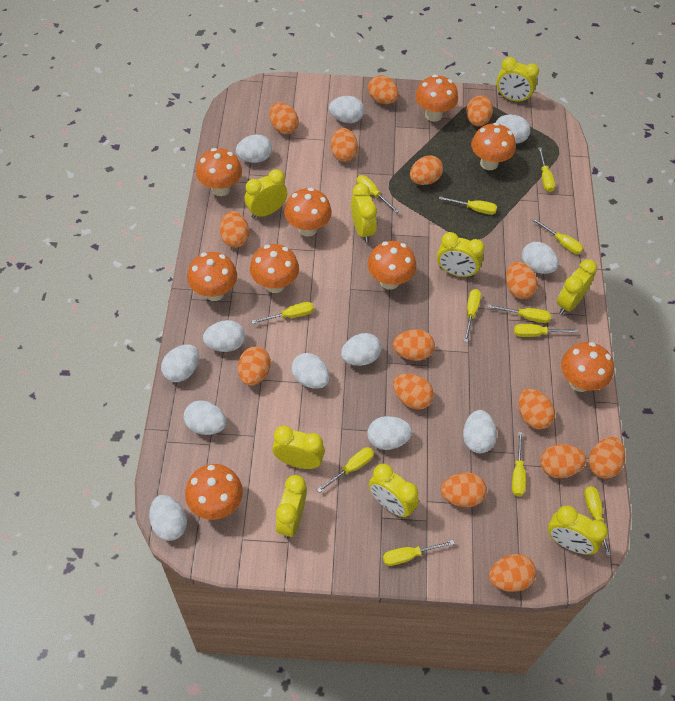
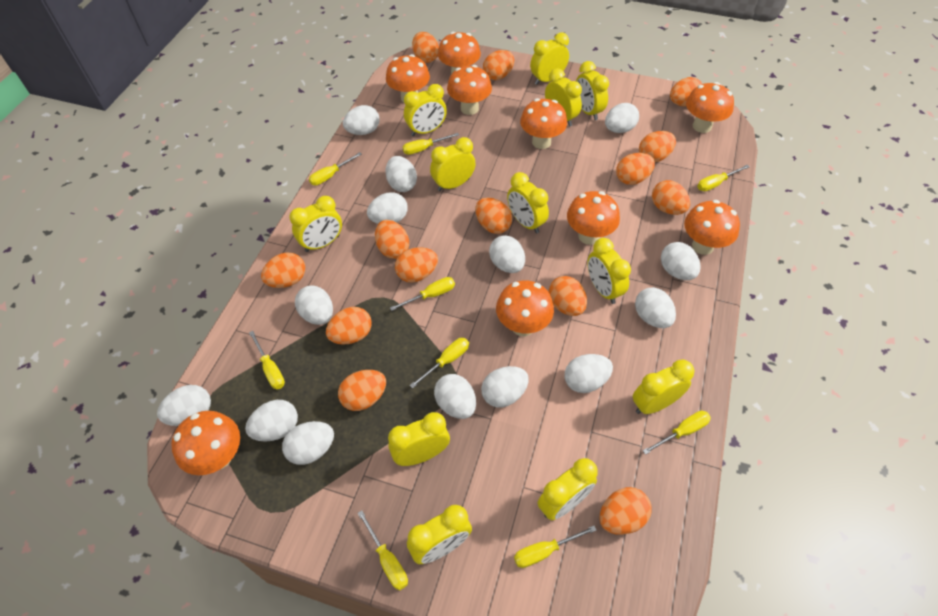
orange egg: [220,211,249,248] [238,347,271,386] [269,102,299,134] [331,128,358,162] [368,75,398,104] [393,329,435,361] [393,374,434,410] [410,155,443,185] [441,472,487,507] [466,96,493,126] [489,554,536,592] [506,262,538,299] [518,389,555,429] [540,444,586,478] [589,437,625,479] = 15 -> [261,252,305,288] [326,307,372,345] [338,370,386,411] [375,220,409,259] [395,247,438,283] [412,32,439,63] [475,198,512,234] [483,50,514,80] [549,276,587,316] [599,487,652,535] [616,153,655,185] [639,131,676,162] [652,180,690,215] [670,77,702,106] = 14
white egg: [149,495,187,541] [161,345,199,382] [184,400,226,435] [203,320,245,352] [236,134,272,163] [291,353,330,389] [329,96,364,123] [341,333,381,366] [367,416,412,450] [463,410,497,453] [496,114,530,143] [521,242,559,274] = 12 -> [157,385,211,426] [245,400,298,442] [282,421,334,465] [295,285,333,325] [343,105,379,135] [367,192,408,224] [385,156,417,192] [434,374,476,419] [481,366,529,408] [489,235,525,273] [564,354,613,393] [605,103,639,133] [635,287,676,328] [661,242,700,280] = 14
yellow clock: [244,169,287,219] [272,426,325,469] [276,475,307,539] [351,183,377,242] [369,464,419,517] [437,232,485,277] [496,57,539,103] [548,506,608,555] [557,259,597,314] = 9 -> [289,196,342,252] [388,412,450,466] [404,84,447,136] [407,505,472,564] [430,137,476,191] [507,172,549,234] [530,32,569,85] [537,458,598,520] [545,68,582,127] [576,61,609,120] [587,238,631,304] [633,360,694,414] = 12
yellow screwdriver: [251,302,314,324] [317,447,374,493] [357,175,399,213] [383,540,454,566] [439,196,497,215] [464,289,481,342] [487,304,551,323] [512,432,526,496] [514,324,578,337] [532,218,584,254] [538,148,555,192] [584,486,611,556] = 12 -> [249,331,285,389] [309,152,362,185] [358,510,408,590] [390,277,455,311] [402,133,459,155] [410,338,469,388] [514,526,596,568] [643,411,711,455] [697,165,749,191] = 9

